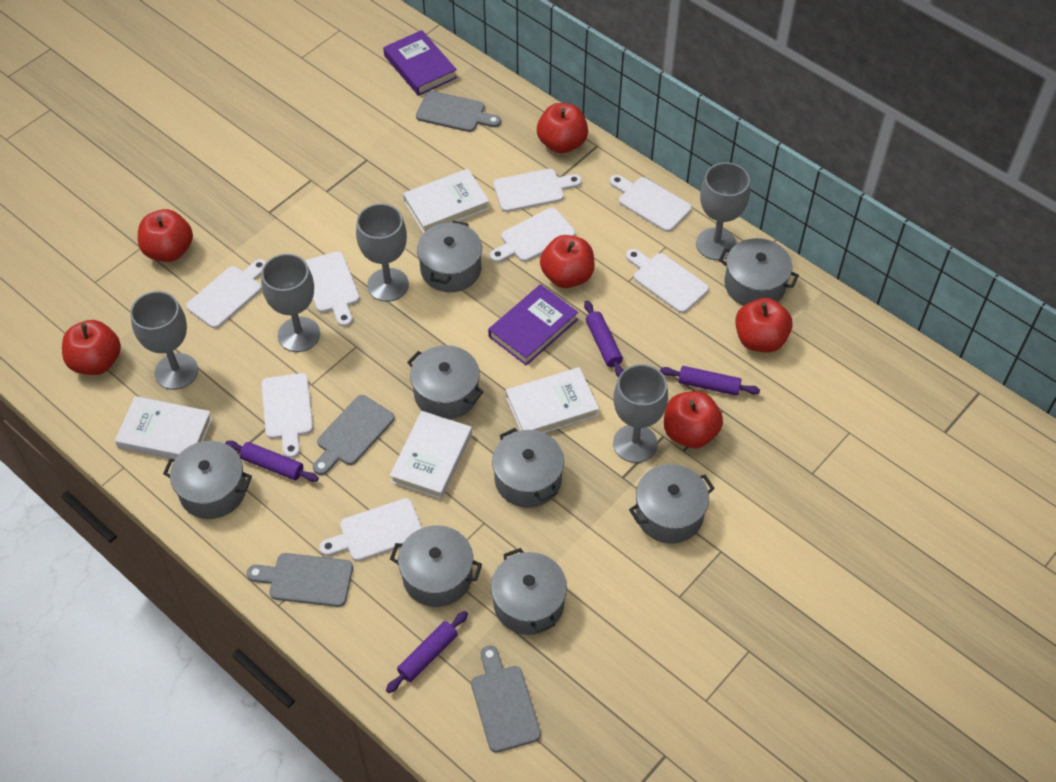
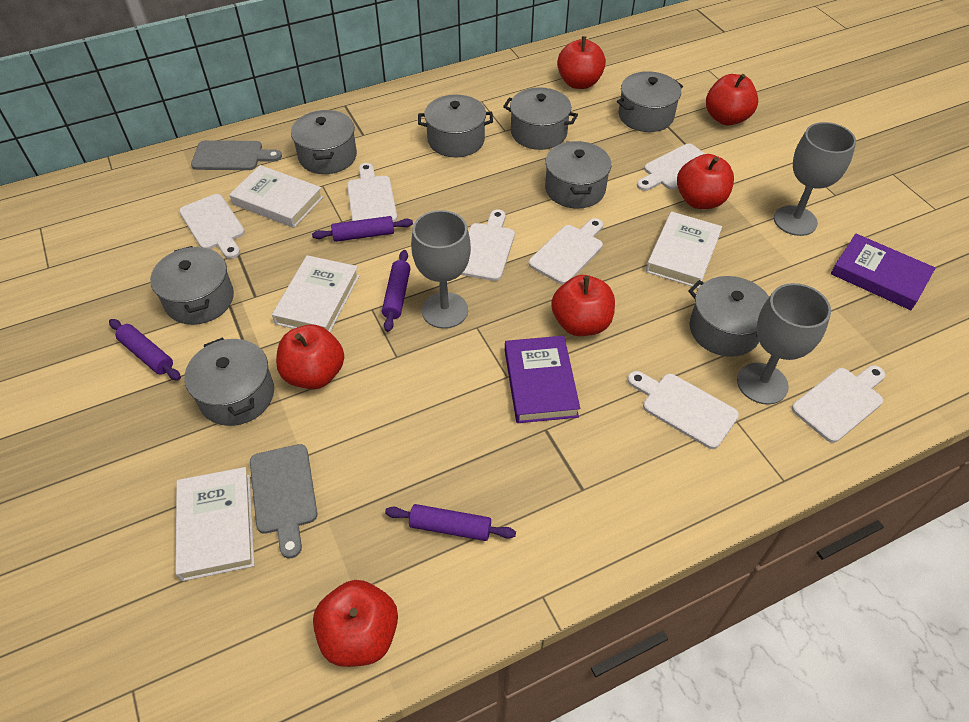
grey cutting board: [247,553,353,607] [313,395,394,475] [416,91,501,132] [471,645,541,753] = 4 -> [191,140,282,170] [250,444,317,558] = 2
grey goblet: [130,291,198,390] [261,254,320,352] [356,203,409,302] [613,364,668,463] [696,162,750,260] = 5 -> [411,210,471,329] [737,283,831,405] [774,122,856,236] = 3
white cutting board: [186,259,266,328] [261,373,313,458] [305,251,360,327] [319,498,422,561] [490,208,575,263] [493,169,582,212] [610,175,692,232] [626,249,709,313] = 8 -> [179,194,245,259] [347,163,397,222] [461,209,515,281] [529,218,603,284] [628,371,739,449] [637,144,705,191] [792,365,885,443] = 7

